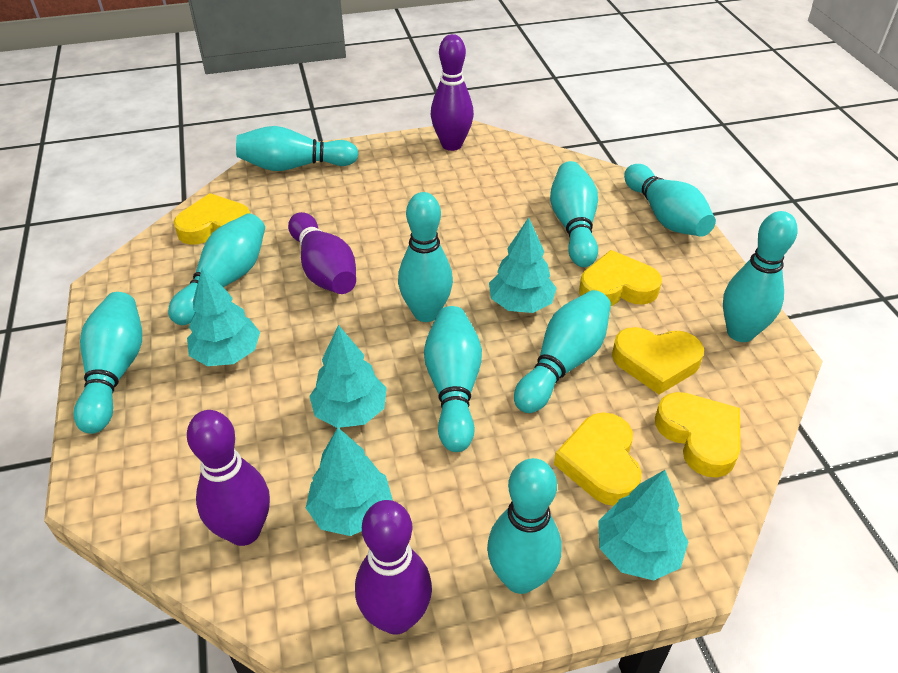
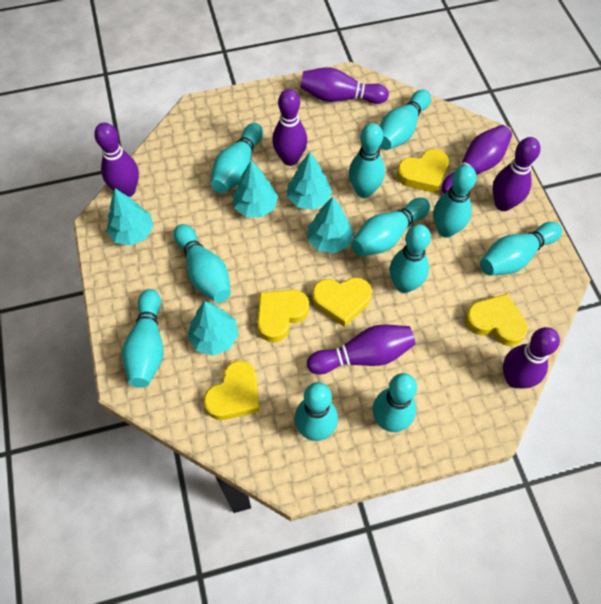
purple bowling pin: [187,410,270,546] [288,212,356,294] [355,500,432,635] [431,34,474,151] = 4 -> [94,123,139,197] [272,89,307,166] [300,67,389,104] [307,324,415,374] [441,125,512,194] [492,137,540,211] [503,327,560,389] = 7
turquoise bowling pin: [73,292,142,434] [168,213,265,325] [236,126,359,171] [398,192,453,322] [424,306,482,452] [487,458,562,594] [514,290,611,413] [550,161,598,267] [624,164,716,237] [723,211,798,342] = 10 -> [122,289,163,388] [174,224,231,303] [211,123,263,193] [295,382,338,441] [349,123,385,198] [351,197,430,256] [373,373,417,432] [380,90,431,150] [390,224,431,293] [433,165,477,238] [480,222,562,276] = 11

